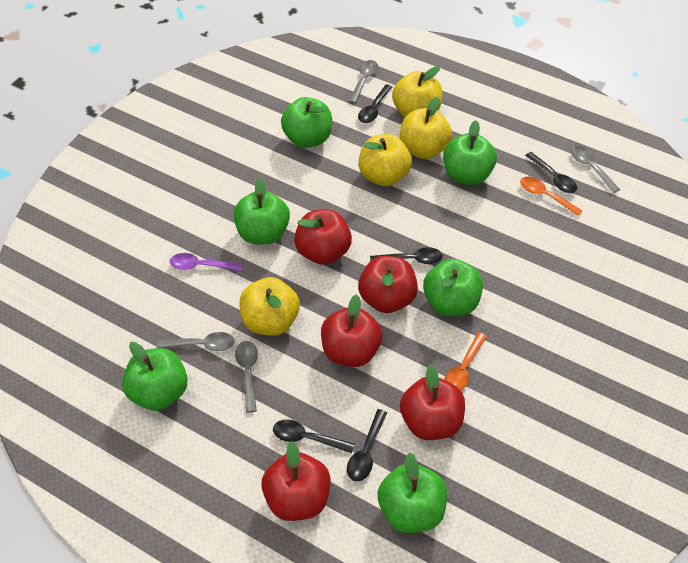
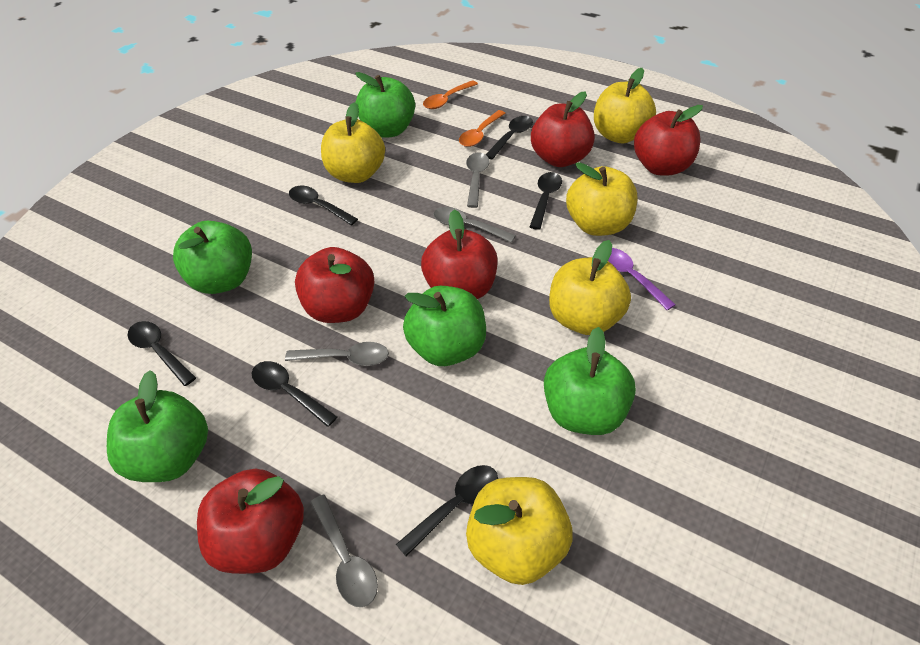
black spoon: [273,419,354,453] [347,409,387,482] [358,84,392,123] [370,247,443,264] [525,152,577,193] = 5 -> [128,321,196,386] [252,361,337,427] [289,186,358,225] [396,465,498,556] [486,116,533,159] [530,172,562,230] = 6
green apple: [122,342,188,411] [233,177,290,244] [281,97,332,148] [378,452,447,533] [423,259,483,316] [443,120,497,185] = 6 -> [107,370,208,482] [173,221,252,294] [355,72,415,138] [403,286,486,366] [544,327,636,435] = 5
yellow apple: [240,277,300,336] [359,134,412,186] [392,66,442,117] [400,97,452,159] = 4 -> [321,102,385,183] [466,477,573,585] [549,240,631,335] [566,162,638,236] [594,68,656,143] = 5

